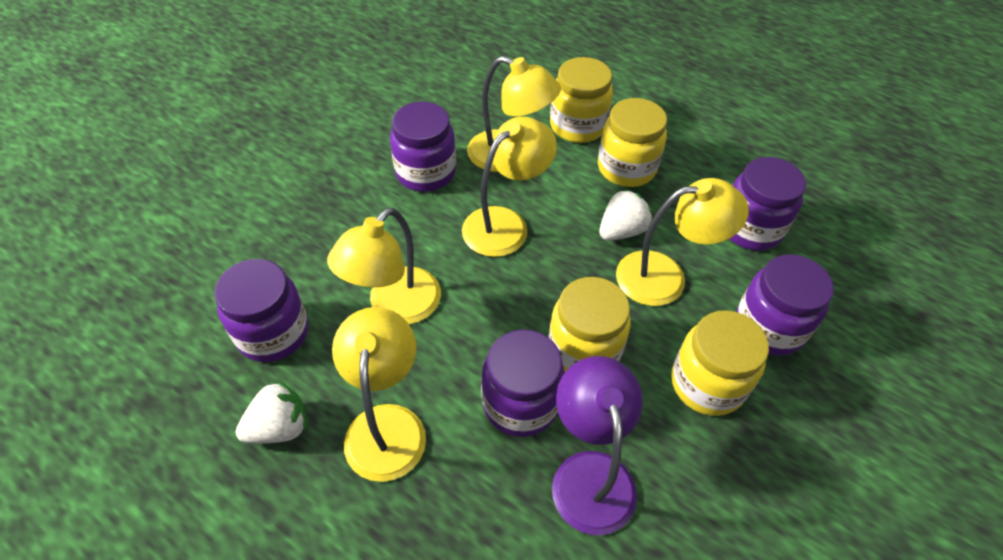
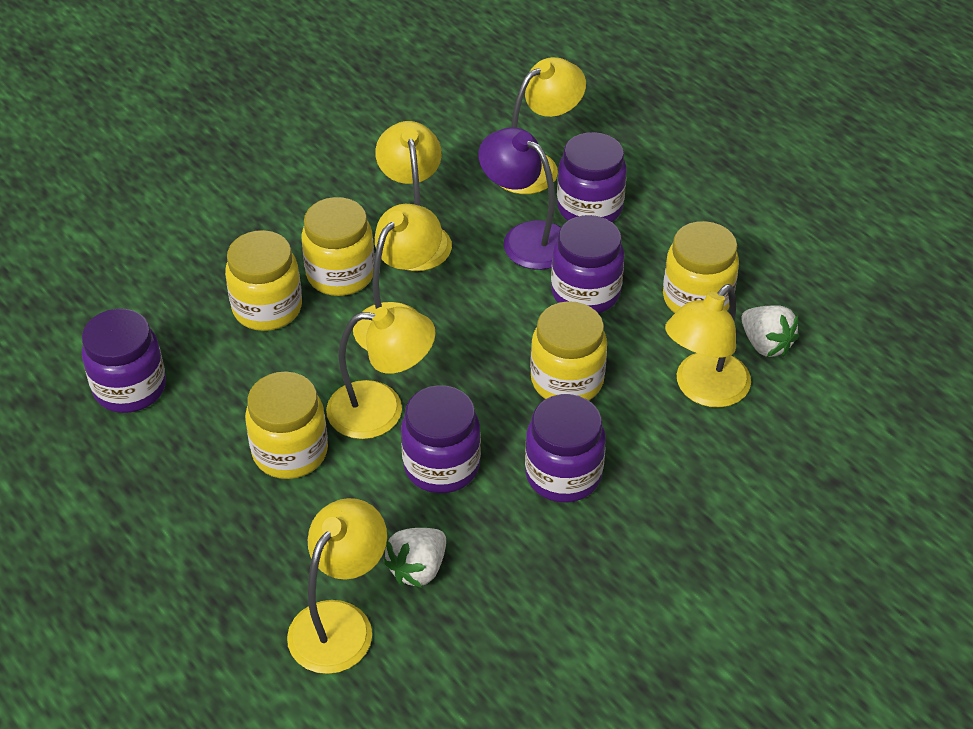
yellow jar: [549,277,631,372] [550,57,613,143] [598,98,667,187] [671,310,769,416] = 4 -> [225,230,302,331] [245,372,328,479] [301,197,375,296] [530,301,607,400] [663,221,739,313] = 5
yellow lamp: [327,208,441,324] [332,307,426,482] [462,117,557,257] [467,56,561,172] [616,178,749,306] = 5 -> [287,498,387,674] [326,307,436,439] [353,204,442,351] [375,121,452,271] [500,57,586,194] [665,284,751,408] = 6

